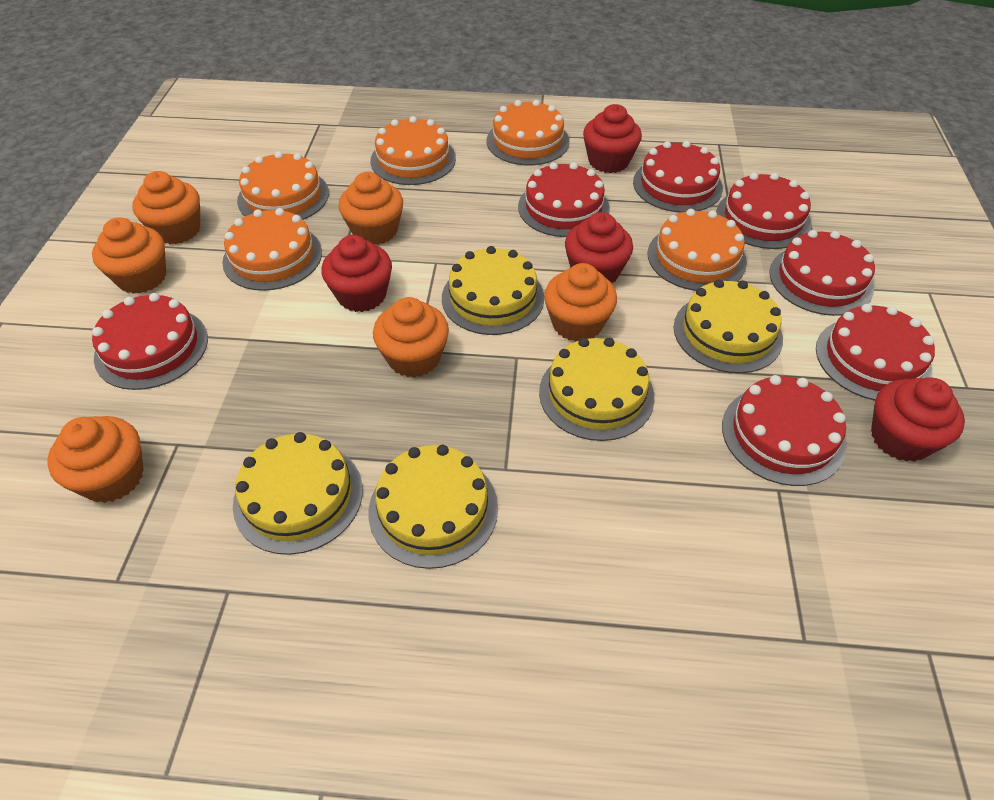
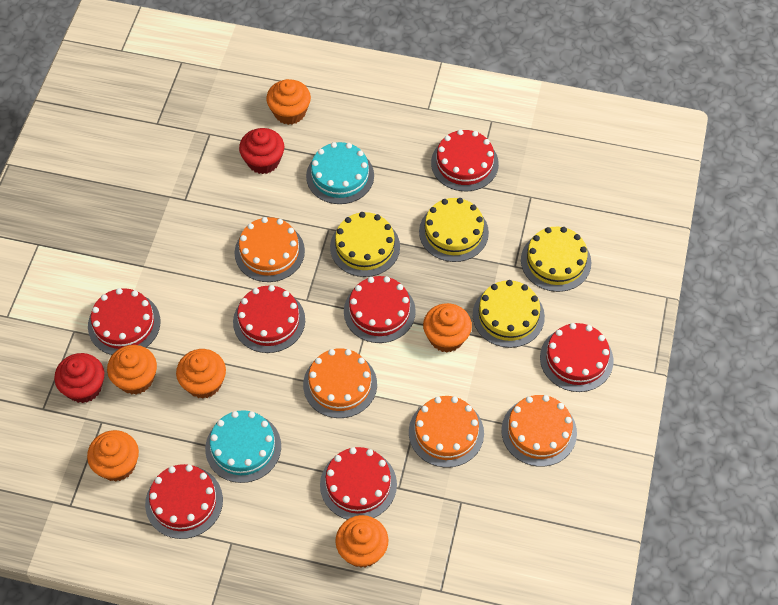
orange cake: [222,208,322,291] [237,151,329,220] [370,116,456,185] [487,100,570,165] [648,209,747,291] = 5 -> [234,217,305,282] [303,348,377,418] [409,396,484,468] [501,395,577,467] = 4
red cupcake: [321,235,392,312] [565,212,633,283] [583,104,642,173] [871,377,965,462] = 4 -> [54,353,104,403] [239,128,284,174] = 2
turquoise cake: none = 0 -> [205,410,281,483] [306,142,374,204] = 2
yellow cake: [233,432,363,555] [368,445,498,569] [442,246,544,335] [539,338,655,441] [674,279,783,373] = 5 -> [330,212,400,277] [419,198,489,262] [472,280,545,348] [521,227,591,292] = 4

